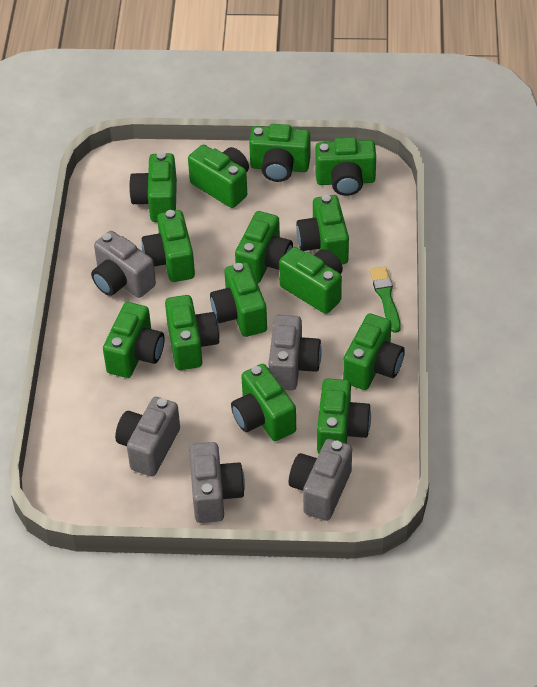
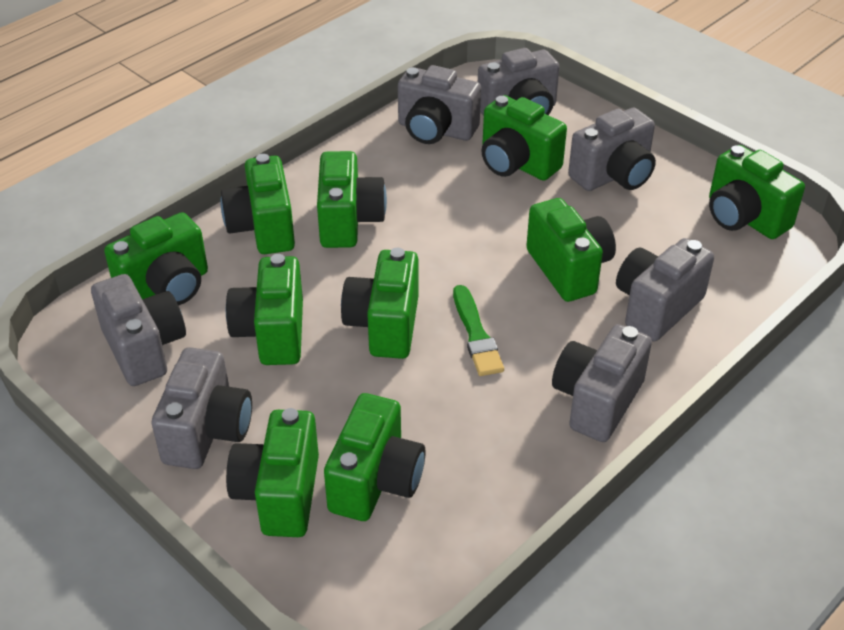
green camera: [103,302,165,378] [129,152,177,222] [142,210,195,282] [165,295,219,370] [188,145,249,208] [210,262,267,337] [231,364,296,441] [235,211,293,283] [249,124,310,182] [279,247,343,314] [296,195,349,264] [315,137,376,196] [317,378,371,454] [343,313,405,390] = 14 -> [104,212,208,305] [221,154,295,254] [226,254,303,365] [226,408,319,537] [317,151,387,248] [324,393,426,521] [341,248,419,359] [481,95,567,181] [526,198,616,302] [709,145,805,239] = 10
grey camera: [91,231,156,298] [115,397,180,476] [189,442,245,523] [269,315,322,390] [289,439,352,521] = 5 -> [91,274,186,386] [151,347,252,469] [398,65,481,144] [478,48,560,116] [552,324,652,442] [568,108,656,191] [616,238,714,342] = 7

